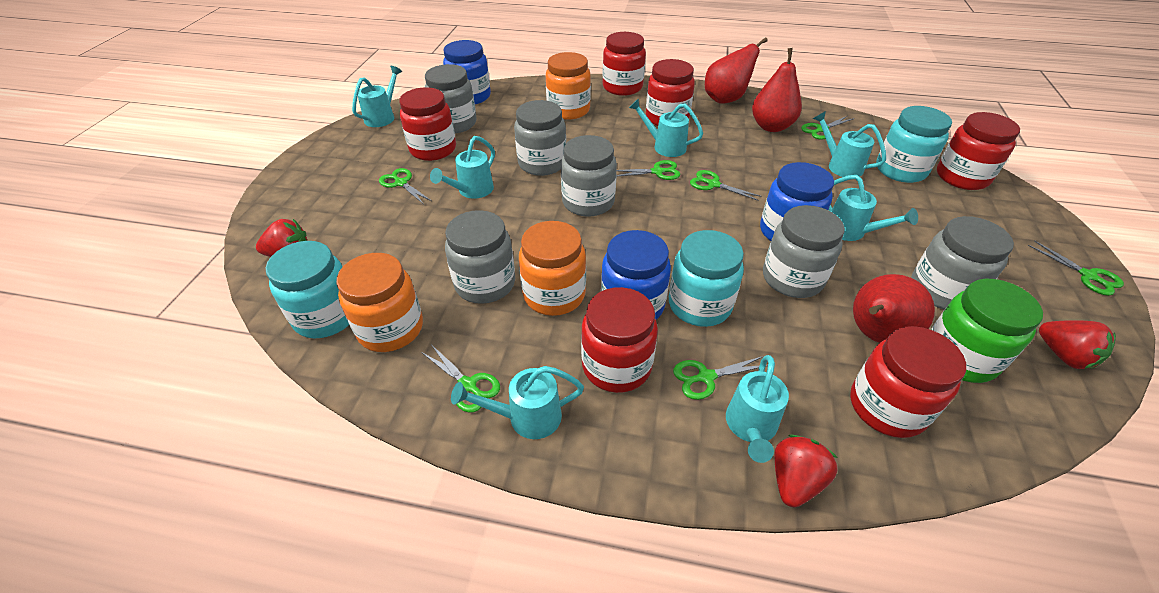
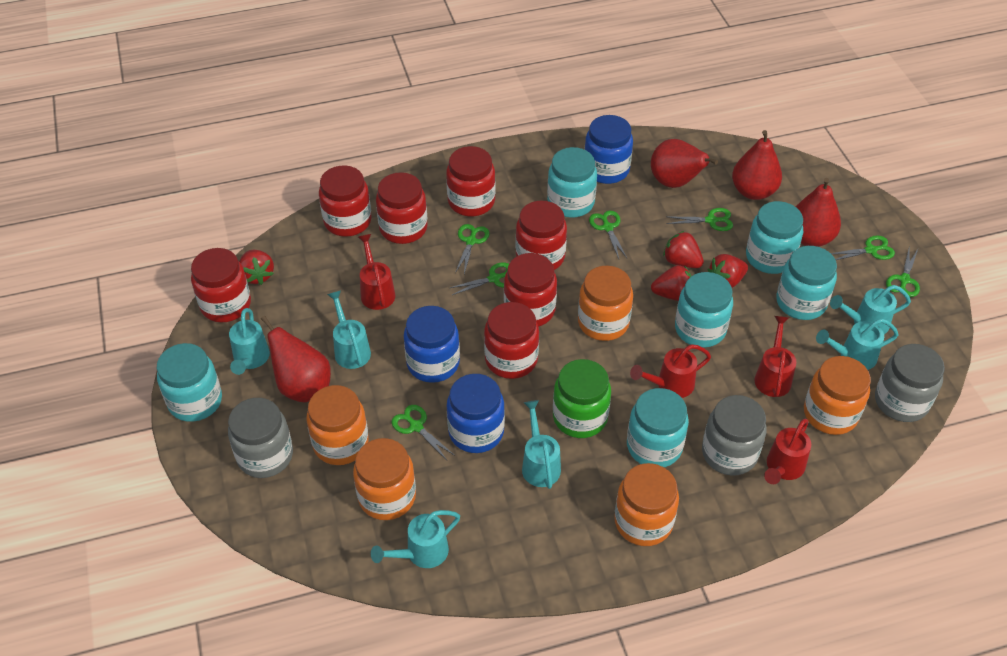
grey jar: [425,64,476,133] [445,210,515,304] [514,100,566,176] [561,135,617,217] [763,205,845,298] [911,216,1014,309] = 6 -> [228,398,293,478] [702,395,767,476] [875,344,945,422] = 3
orange jar: [336,253,423,352] [519,221,586,316] [546,52,591,120] = 3 -> [306,385,369,465] [353,438,416,520] [578,266,633,341] [614,463,679,546] [804,356,871,435] = 5
red jar: [399,87,456,161] [581,287,658,393] [603,32,646,96] [646,59,695,126] [850,326,966,438] [937,112,1020,190] = 6 -> [191,248,251,322] [319,166,372,237] [376,172,428,244] [446,146,495,216] [484,302,539,379] [504,253,557,327] [516,201,567,270] = 7
red pear: [705,37,768,104] [752,48,802,132] [853,274,935,343] = 3 -> [261,316,331,402] [651,139,718,188] [732,130,782,200] [796,178,841,247] = 4
red strawberry: [256,219,307,257] [775,435,838,508] [1039,320,1116,369] = 3 -> [239,250,274,285] [651,265,691,301] [663,231,704,268] [708,254,748,288] = 4
red watering can: none = 0 -> [358,234,396,310] [630,344,711,398] [754,316,796,397] [764,418,811,484] = 4
turquoise jar: [266,241,349,338] [669,230,744,327] [876,106,952,183] = 3 -> [157,343,222,422] [547,147,597,218] [627,388,689,467] [675,272,733,348] [746,201,803,274] [776,246,837,320] = 6
turquoise watering can: [352,66,402,127] [430,136,495,199] [451,366,584,439] [629,98,703,157] [726,355,789,463] [813,111,886,177] [829,175,918,241] = 7 -> [229,308,270,375] [327,290,371,369] [371,510,460,568] [522,400,561,489] [816,319,899,370] [830,285,911,334] = 6

